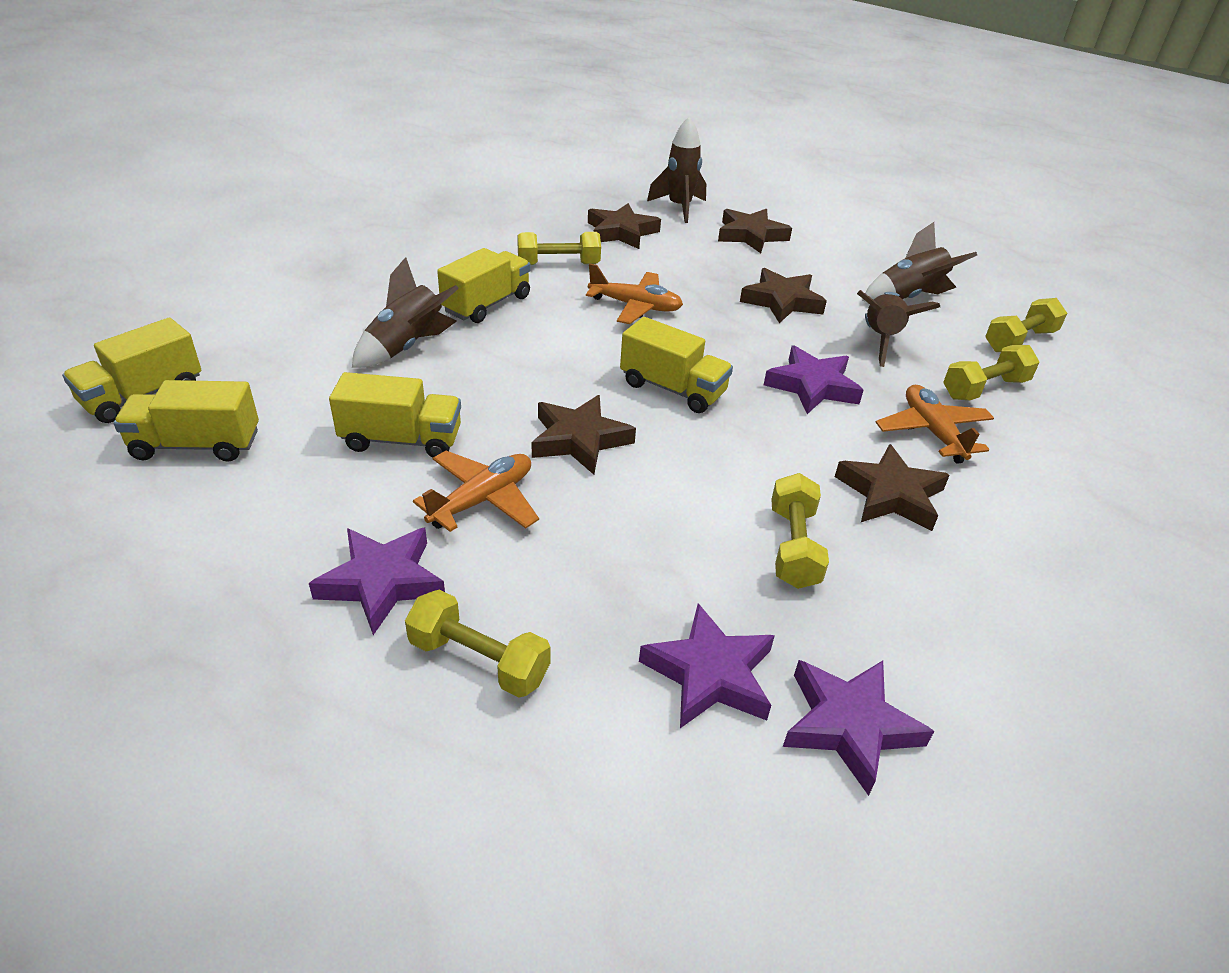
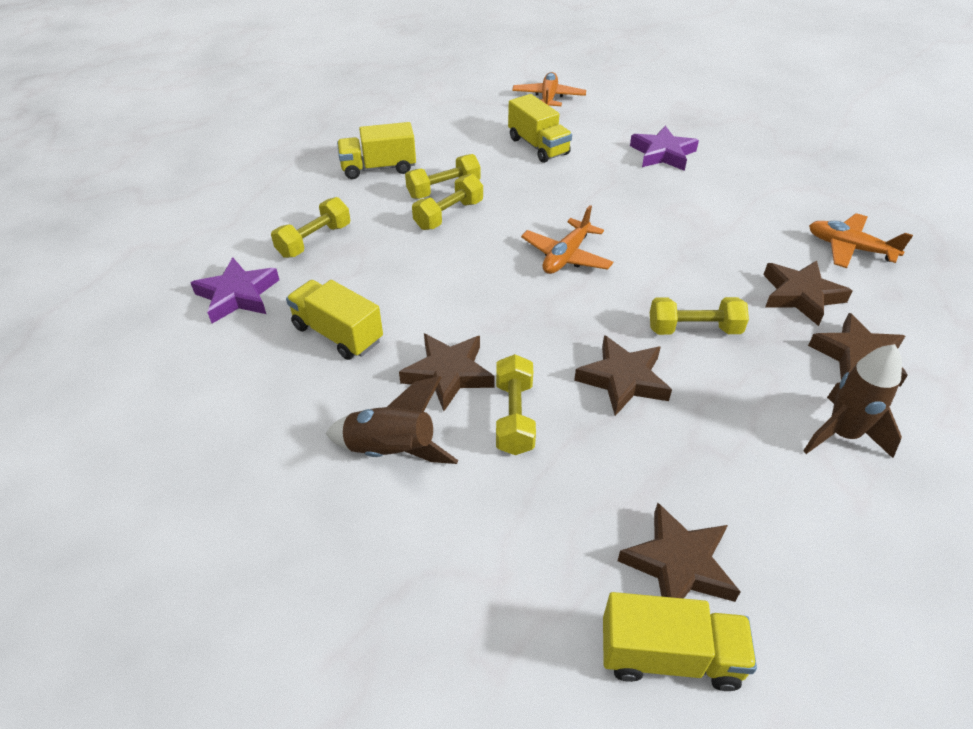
brown rocket: [352,257,459,368] [647,116,706,223] [857,290,940,367] [862,222,977,302] = 4 -> [326,376,458,464] [803,344,902,458] = 2
purple star: [309,528,445,635] [639,603,775,728] [764,345,864,414] [783,660,934,796] = 4 -> [190,257,279,323] [630,126,699,171] = 2
yellow truck: [62,318,201,423] [114,380,259,462] [329,372,461,458] [437,248,530,323] [620,317,733,413] = 5 -> [286,280,383,360] [337,122,416,179] [508,94,572,163] [603,592,757,691] = 4

